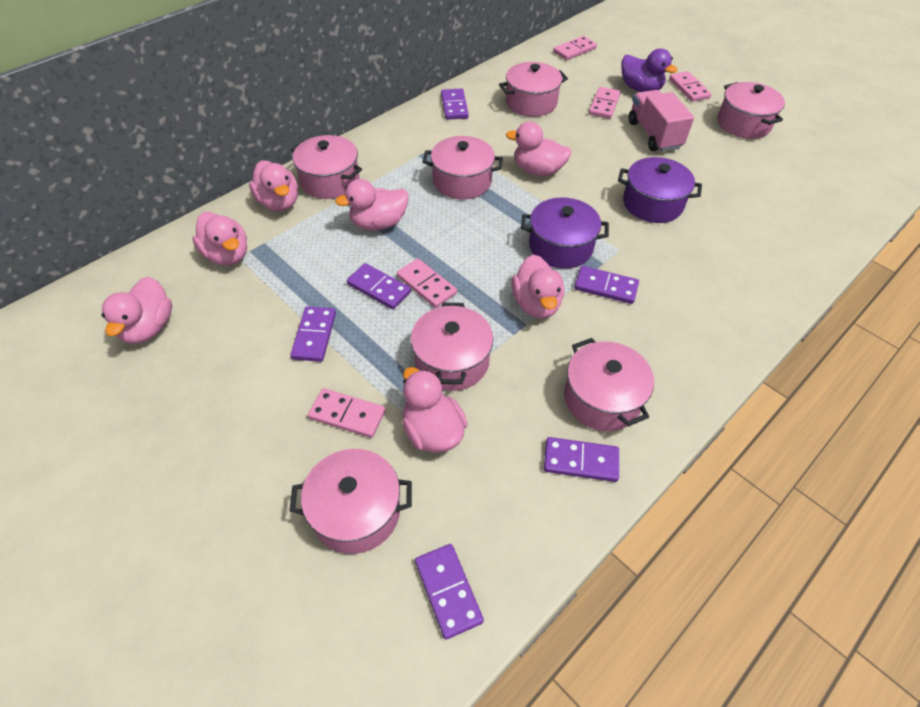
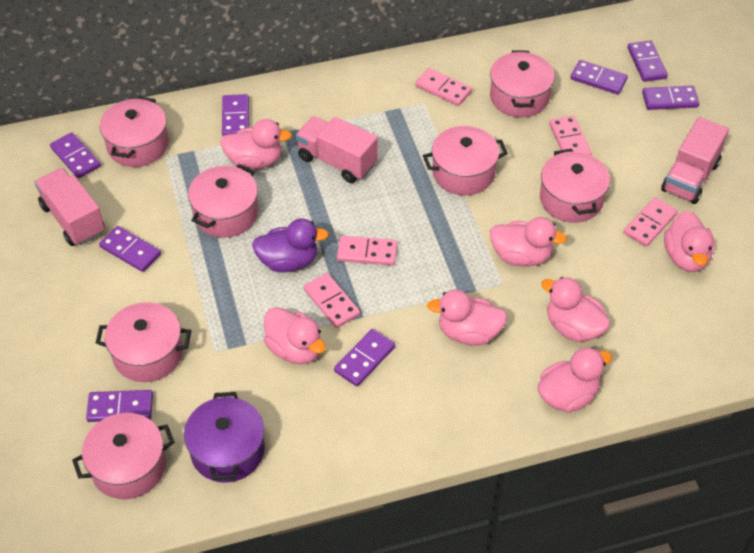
pink truck: [629,90,694,152] = 1 -> [34,168,105,246] [296,116,378,183] [661,117,729,204] = 3
purple domino: [290,306,336,362] [347,263,411,309] [415,544,484,639] [441,88,469,120] [544,437,619,482] [574,266,639,304] = 6 -> [50,132,101,178] [86,390,153,422] [99,226,161,272] [222,94,249,136] [334,329,395,387] [571,60,628,95] [628,41,668,82] [642,86,699,110] = 8
purple pot: [521,197,609,269] [618,157,702,223] = 2 -> [184,392,265,483] = 1

